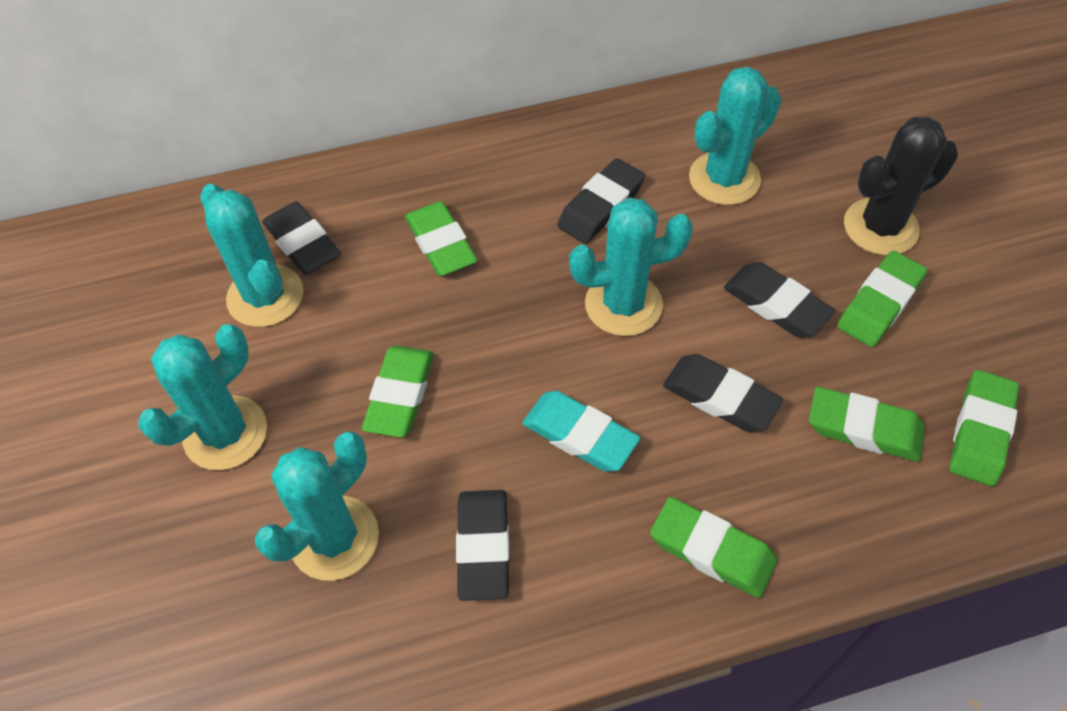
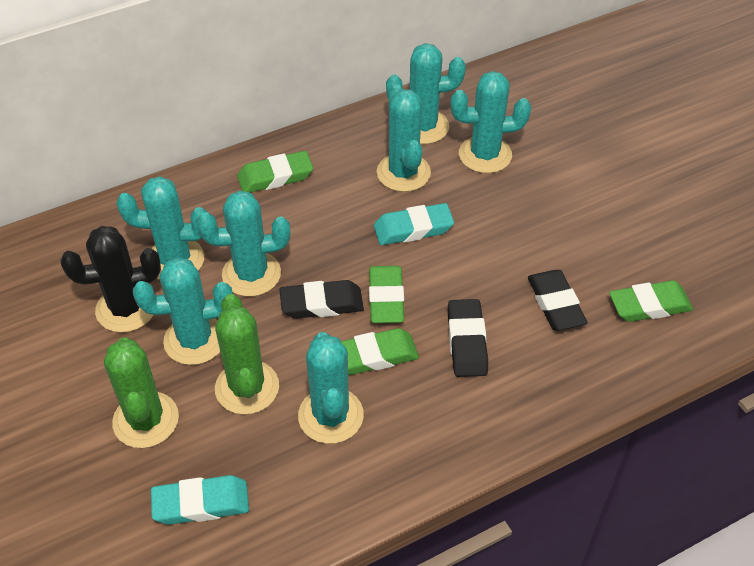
black eraser: [262,202,341,275] [456,490,509,601] [557,158,645,244] [663,354,783,432] [724,262,836,338] = 5 -> [279,280,364,319] [448,299,488,377] [528,270,588,331] = 3
green cactus: none = 0 -> [104,337,179,448] [215,294,279,415] = 2
green eraser: [362,346,434,438] [405,201,478,276] [650,497,777,598] [809,387,925,462] [837,251,927,347] [949,370,1019,486] = 6 -> [237,151,313,192] [341,328,419,375] [369,266,404,323] [609,280,693,322] = 4
turquoise cactus: [138,324,267,470] [200,184,304,327] [255,432,379,581] [569,197,693,336] [689,66,781,205] = 5 -> [116,176,207,280] [133,257,233,365] [197,191,290,297] [298,332,364,444] [377,84,431,192] [386,43,466,144] [451,71,531,173] = 7
turquoise eraser: [522,391,640,472] = 1 -> [151,475,249,525] [374,203,454,245] = 2

